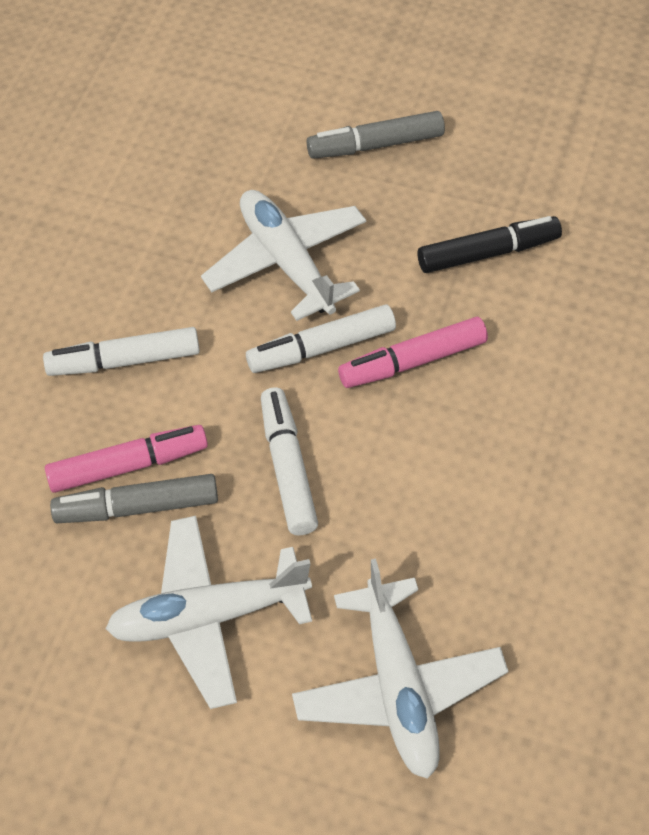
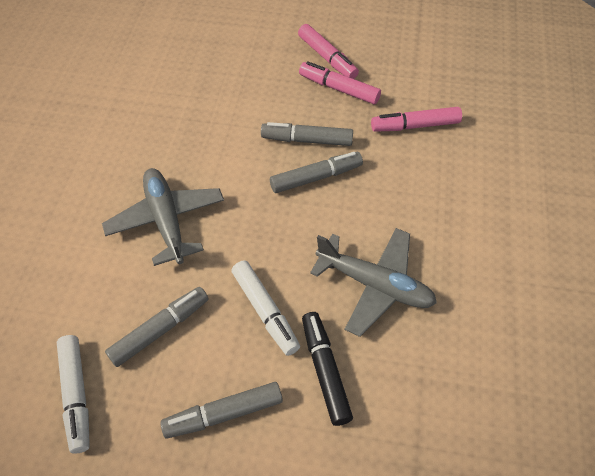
grey marker: [50,474,218,523] [307,111,445,159] = 2 -> [105,287,208,367] [160,382,283,439] [261,122,353,146] [270,152,363,193] = 4
grey plane: none = 0 -> [102,168,224,266] [310,228,437,337] = 2
pink marker: [45,425,208,493] [338,317,488,388] = 2 -> [298,24,359,79] [299,61,381,104] [371,107,462,132] = 3
white marker: [43,327,200,376] [246,304,396,373] [261,387,318,536] = 3 -> [57,335,90,454] [231,260,300,356] = 2
white plane: [105,516,312,709] [201,190,366,321] [292,558,508,779] = 3 -> none = 0

